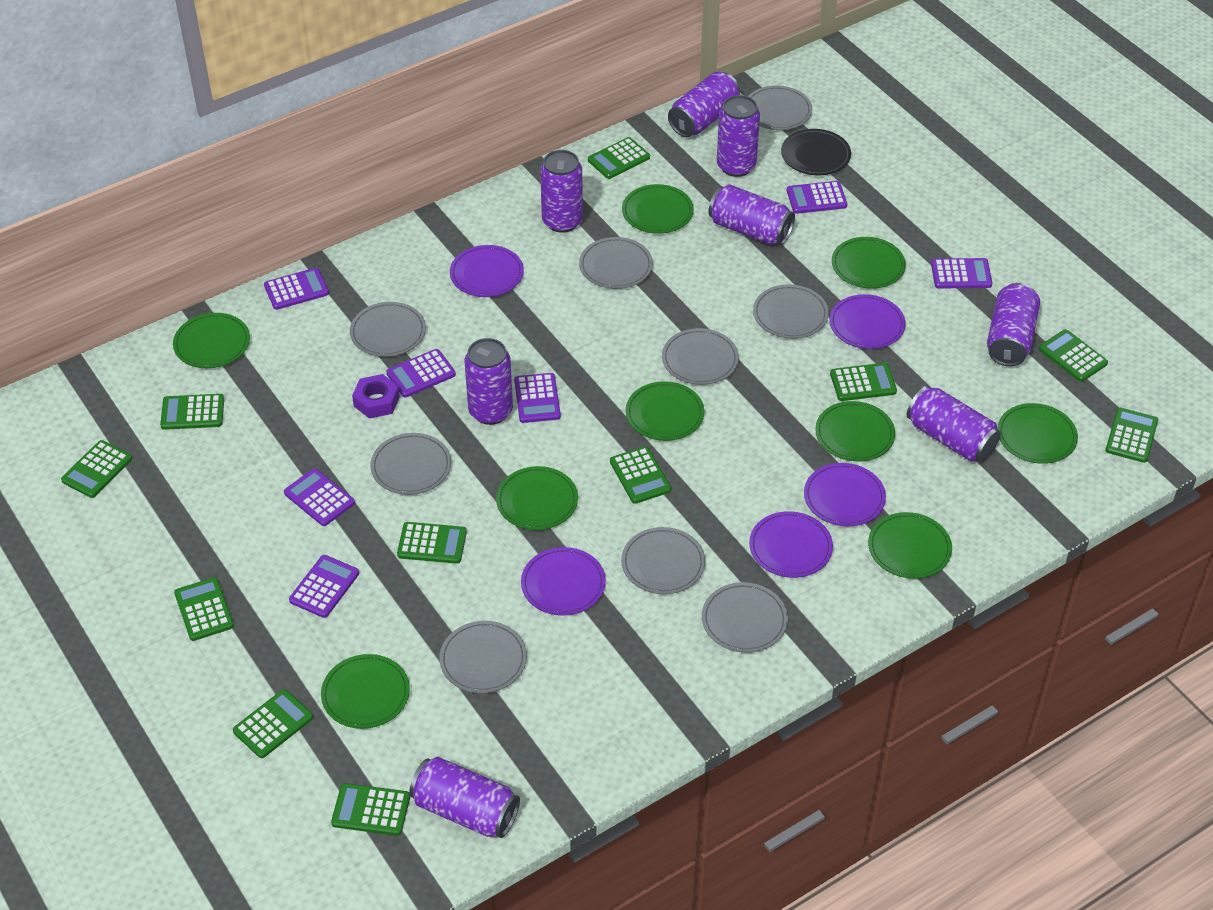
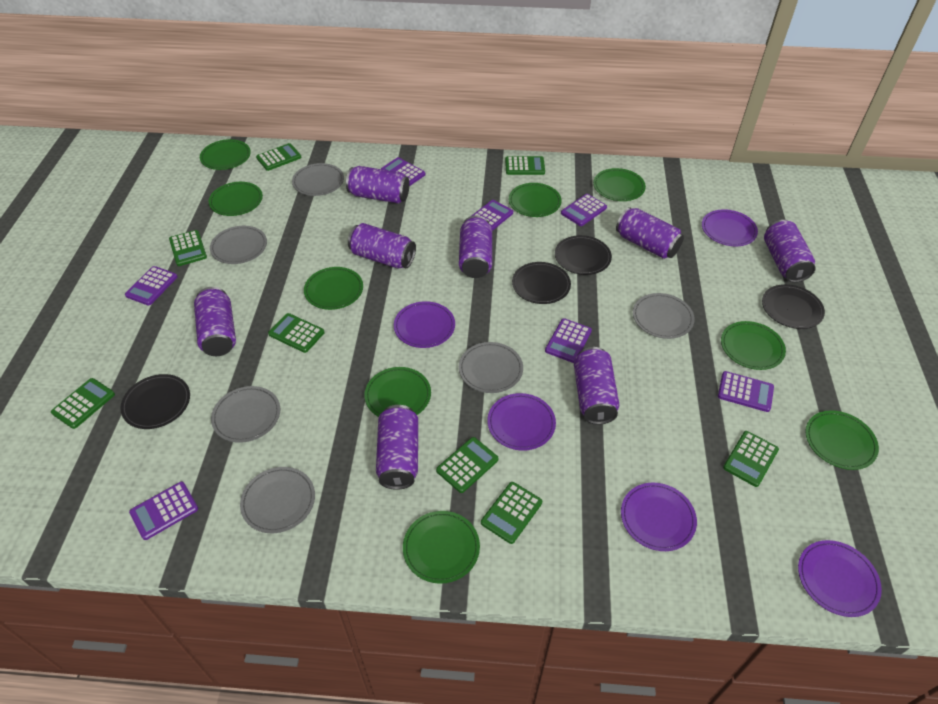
black plate: [781,129,851,175] = 1 -> [120,374,190,429] [512,262,571,304] [555,235,612,275] [762,284,825,329] = 4
green calculator: [61,440,132,498] [160,394,224,430] [174,577,234,641] [233,689,313,758] [331,783,410,836] [397,522,467,564] [588,137,650,179] [610,446,671,504] [830,363,897,401] [1039,329,1108,382] [1106,408,1158,463] = 11 -> [51,378,115,429] [169,230,207,266] [256,143,301,171] [268,313,325,353] [436,437,499,493] [481,482,542,544] [505,156,545,175] [723,431,779,487] = 8
grey plate: [350,302,426,357] [371,433,451,495] [439,621,527,693] [579,237,653,289] [621,527,705,594] [662,328,739,385] [702,582,788,653] [748,86,812,130] [753,284,829,339] = 9 -> [210,226,267,264] [211,386,280,443] [240,467,315,533] [292,163,344,196] [459,342,523,393] [633,293,695,339] = 6
purple nut: [352,374,400,419] = 1 -> none = 0

